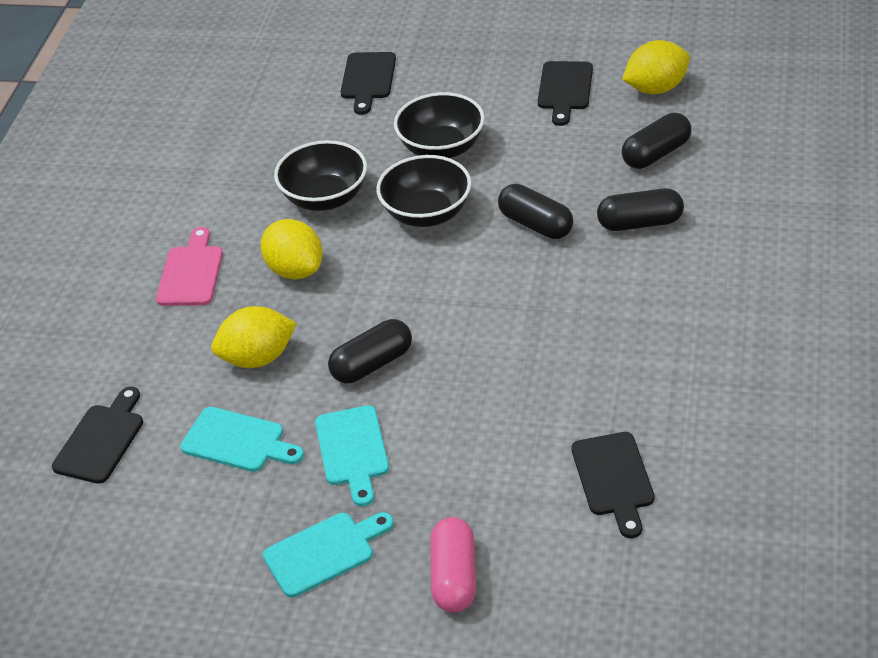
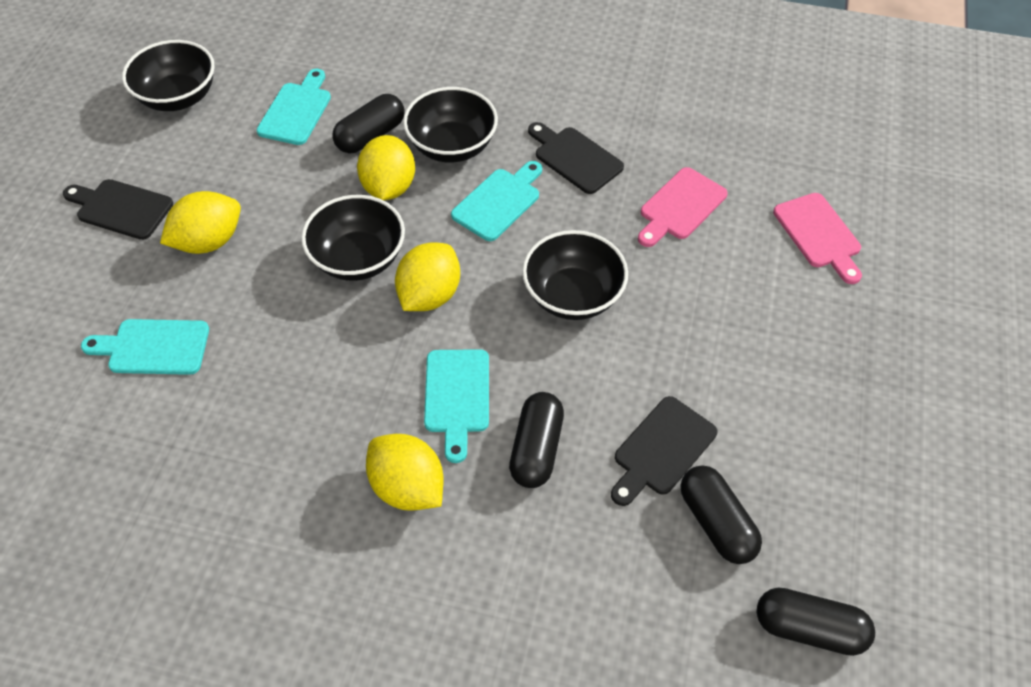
black bowl: [274,140,367,211] [376,155,471,227] [394,92,485,158] = 3 -> [122,40,215,111] [301,195,405,281] [403,87,498,162] [522,230,628,320] = 4
black cutting board: [52,386,143,484] [341,52,396,115] [538,61,593,126] [571,432,654,538] = 4 -> [63,179,173,240] [528,122,624,194] [611,396,717,506] = 3
pink capsule: [430,517,476,613] = 1 -> none = 0
pink cutting board: [156,227,223,306] = 1 -> [638,167,728,247] [773,193,862,284] = 2
turquoise cutting board: [180,407,304,472] [263,512,394,598] [315,405,389,507] = 3 -> [81,319,209,375] [257,69,331,145] [424,349,489,463] [451,161,542,241] = 4
yellow lemon: [211,306,297,368] [261,219,323,279] [622,40,690,94] = 3 -> [160,191,241,254] [357,135,415,200] [366,434,443,511] [395,242,460,311] = 4

